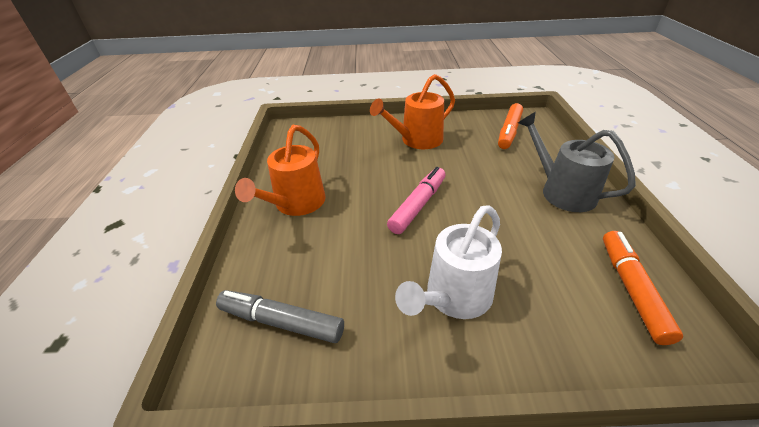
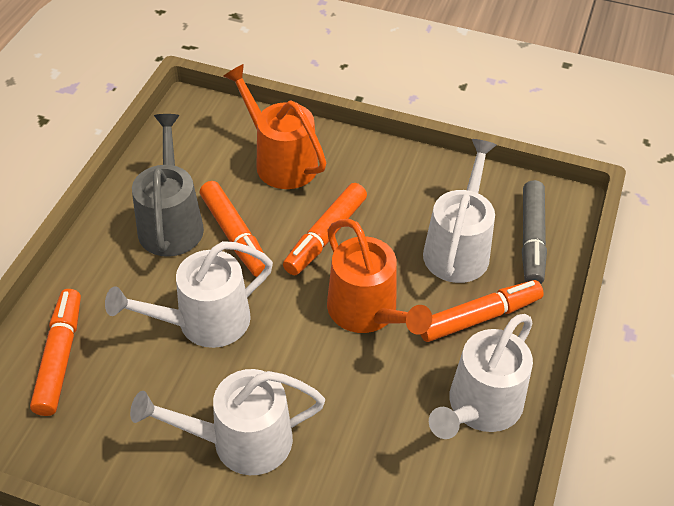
orange marker: [498,103,523,149] [603,231,683,345] = 2 -> [30,289,81,416] [200,181,265,277] [283,183,367,275] [420,280,544,342] = 4
pink marker: [387,167,446,234] = 1 -> none = 0
white watering can: [395,205,502,319] = 1 -> [105,241,273,348] [130,369,325,475] [423,139,497,283] [429,314,533,439] = 4

